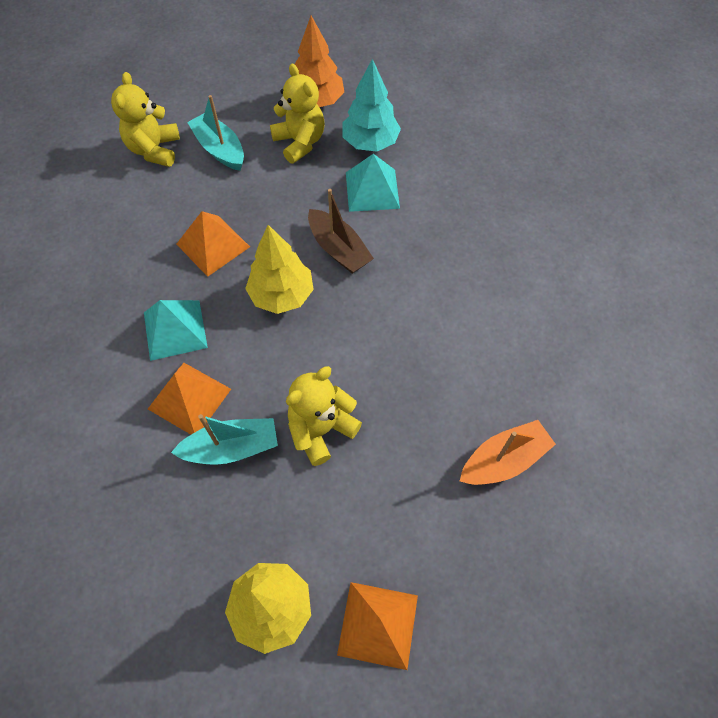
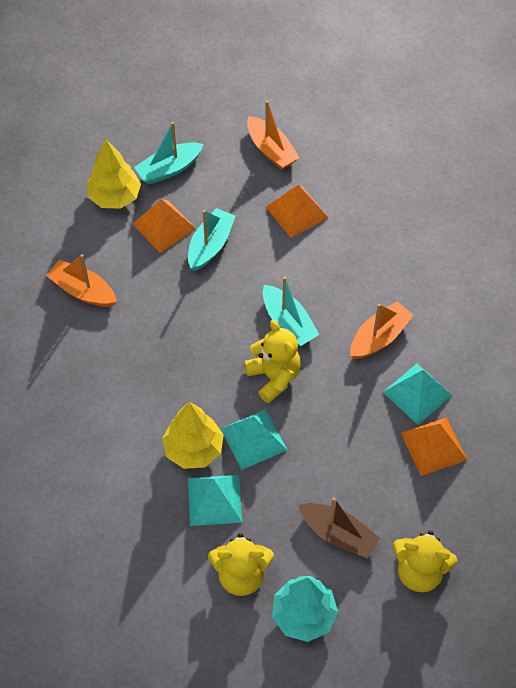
orange boat: [460,420,556,485] = 1 -> [46,254,117,307] [247,100,300,170] [350,301,414,359] = 3
orange tree: [295,16,344,107] = 1 -> none = 0
turquoise boat: [171,414,278,465] [187,95,244,171] = 2 -> [134,122,203,184] [188,208,236,271] [263,276,319,346] = 3
turquoise pyramid: [144,300,208,361] [346,154,400,212] = 2 -> [188,475,242,526] [220,409,287,470] [383,364,452,425] = 3

